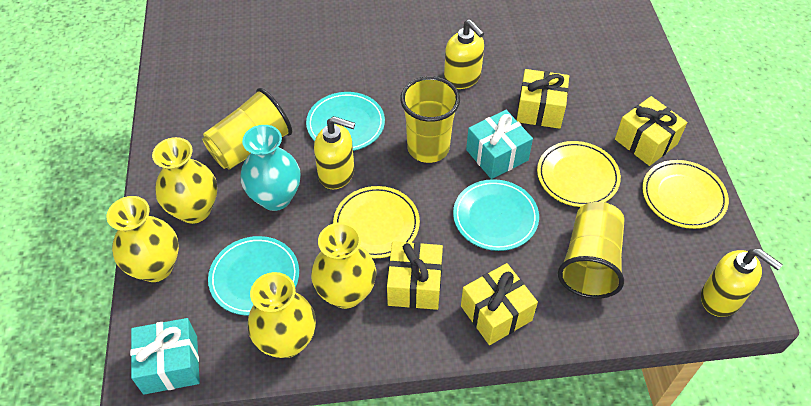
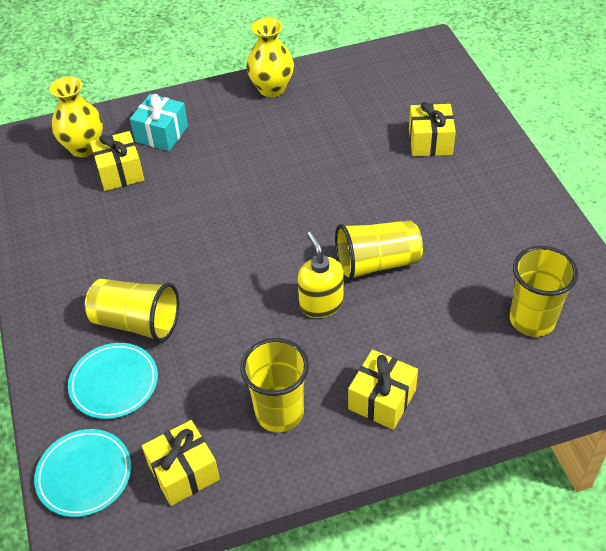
turquoise gift: [130,318,200,394] [466,110,533,179] = 2 -> [130,94,188,151] = 1
turquoise plate: [208,236,299,316] [306,92,385,151] [453,179,539,251] = 3 -> [34,429,131,517] [68,343,158,419] = 2
turquoise vase: [240,125,301,211] = 1 -> none = 0
yellow cup: [202,88,292,170] [400,76,460,163] [558,202,624,299] = 3 -> [85,279,179,343] [240,338,309,432] [335,220,423,281] [510,246,578,337] = 4
yellow plate: [333,186,420,258] [537,141,621,207] [642,160,729,229] = 3 -> none = 0
yellow soap dispenser: [314,116,355,189] [444,19,484,89] [701,249,783,317] = 3 -> [298,231,344,318] = 1
yellow vase: [107,196,179,282] [152,137,217,224] [248,272,316,358] [311,222,376,309] = 4 -> [50,76,103,158] [246,18,294,97] = 2

